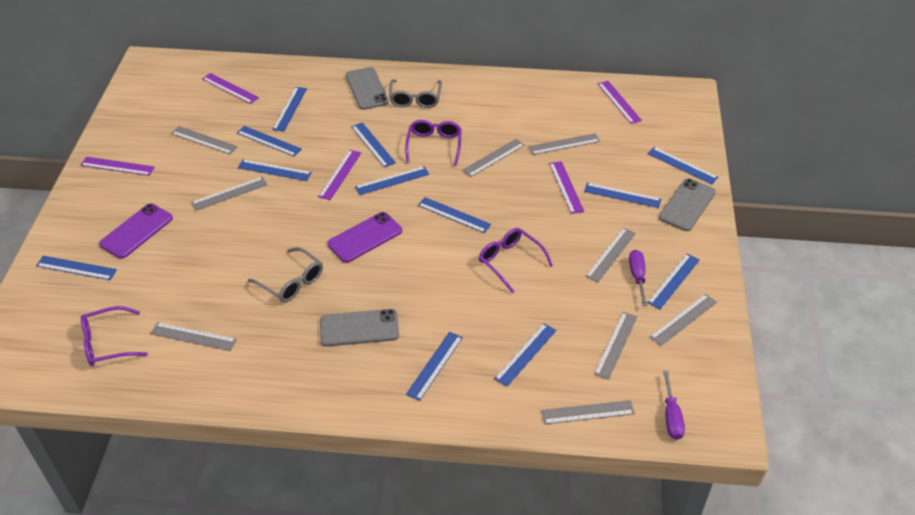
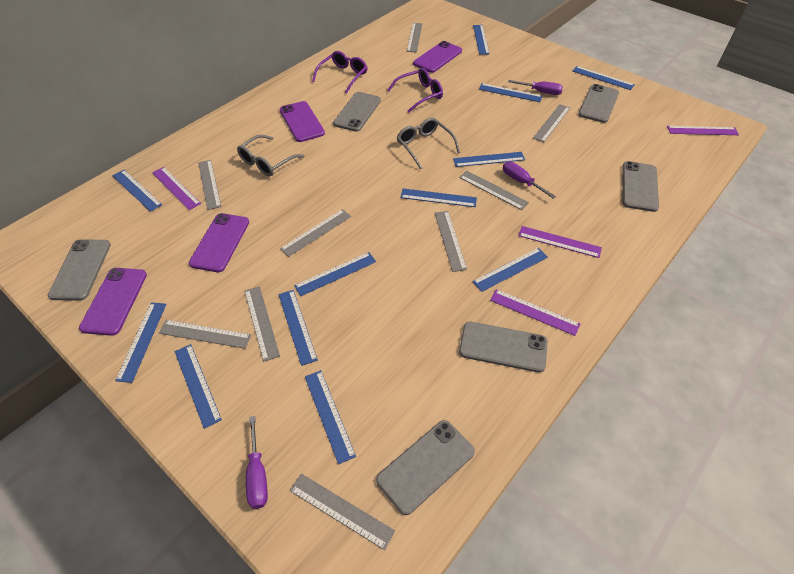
grey phone: [320,309,399,347] [346,67,389,110] [659,178,716,231] = 3 -> [48,240,111,301] [333,92,381,132] [376,420,475,515] [459,322,548,373] [578,84,619,123] [622,161,659,212] = 6
purple glasses: [81,306,148,366] [405,120,461,166] [479,228,553,293] = 3 -> [312,51,367,94] [387,68,443,113] = 2
purple phone: [99,204,173,259] [327,212,402,263] = 2 -> [79,268,147,336] [189,213,249,272] [280,101,325,142] [413,41,462,73] = 4
purple ruler: [81,157,155,176] [202,73,259,104] [318,150,361,200] [549,161,584,214] [598,81,642,124] = 5 -> [152,167,201,210] [490,289,580,336] [518,226,602,258] [667,126,739,135] = 4
purple screwdriver: [629,250,647,306] [663,370,685,440] = 2 -> [246,416,268,509] [503,162,556,199] [508,80,563,95] = 3

